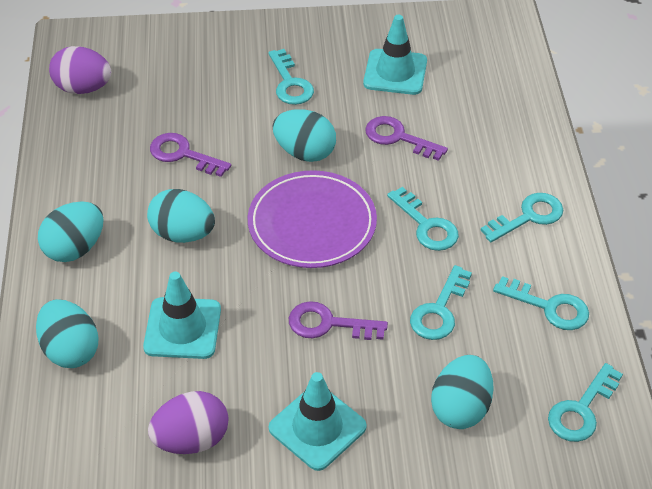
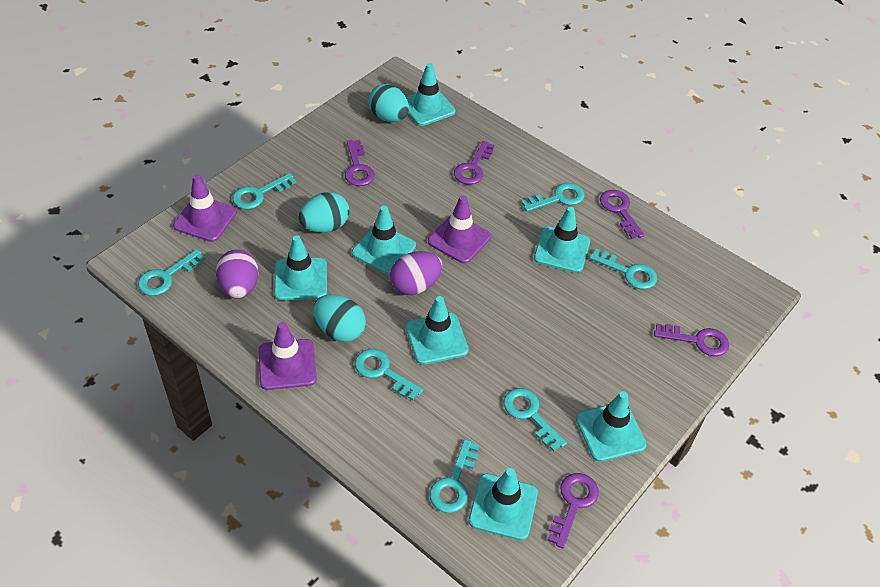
purple key: [150,133,231,177] [289,301,388,340] [365,116,448,161] = 3 -> [345,140,375,186] [454,141,495,185] [548,473,599,548] [600,190,644,239] [654,324,729,356] = 5
purple plate: [248,170,377,268] = 1 -> none = 0
purple traffic cone: none = 0 -> [173,174,237,242] [258,322,317,390] [428,195,491,264] = 3
turquoise egg: [36,299,99,368] [38,201,104,262] [147,189,215,243] [273,109,336,162] [431,355,494,429] = 5 -> [299,192,349,233] [313,294,366,342] [368,84,409,122] = 3
turquoise key: [268,49,314,105] [387,187,459,251] [410,265,472,340] [480,193,563,242] [493,276,589,330] [548,363,623,442] = 6 -> [138,249,205,296] [233,173,296,209] [355,349,423,401] [430,439,480,513] [503,388,567,451] [521,183,585,212] [589,249,657,290] = 7
turquoise traffic cone: [143,271,221,359] [269,372,367,471] [363,15,427,95] = 3 -> [274,235,327,300] [352,205,416,274] [406,63,455,126] [406,296,469,365] [469,468,538,540] [534,207,590,273] [576,391,647,462] = 7

